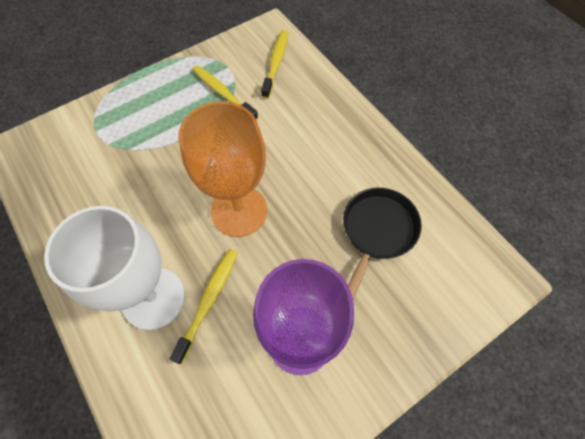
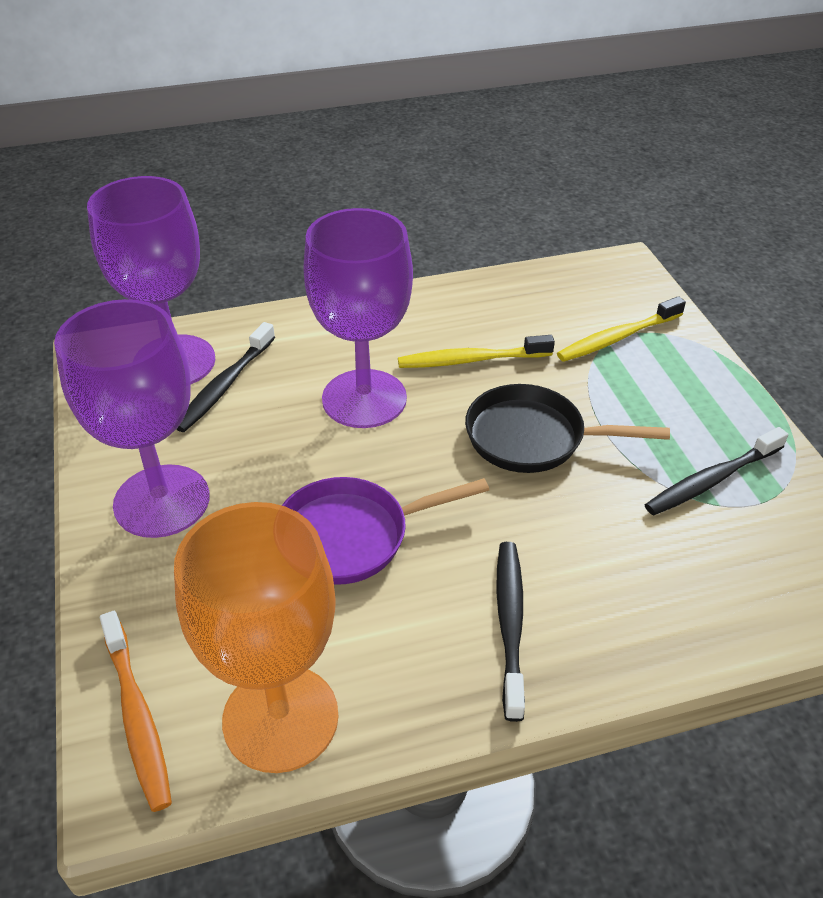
black toothbrush: none = 0 -> [176,322,275,432] [496,542,525,722] [645,427,788,515] = 3
orange toothbrush: none = 0 -> [100,611,172,812] = 1
purple goblet: [253,259,354,375] = 1 -> [54,299,210,538] [87,176,215,384] [303,208,413,428] = 3
purple pan: none = 0 -> [282,477,489,585] = 1
white goblet: [44,206,185,330] = 1 -> none = 0
yellow toothbrush: [169,249,238,364] [192,65,258,120] [261,30,288,99] = 3 -> [398,335,555,368] [557,296,686,362] = 2

